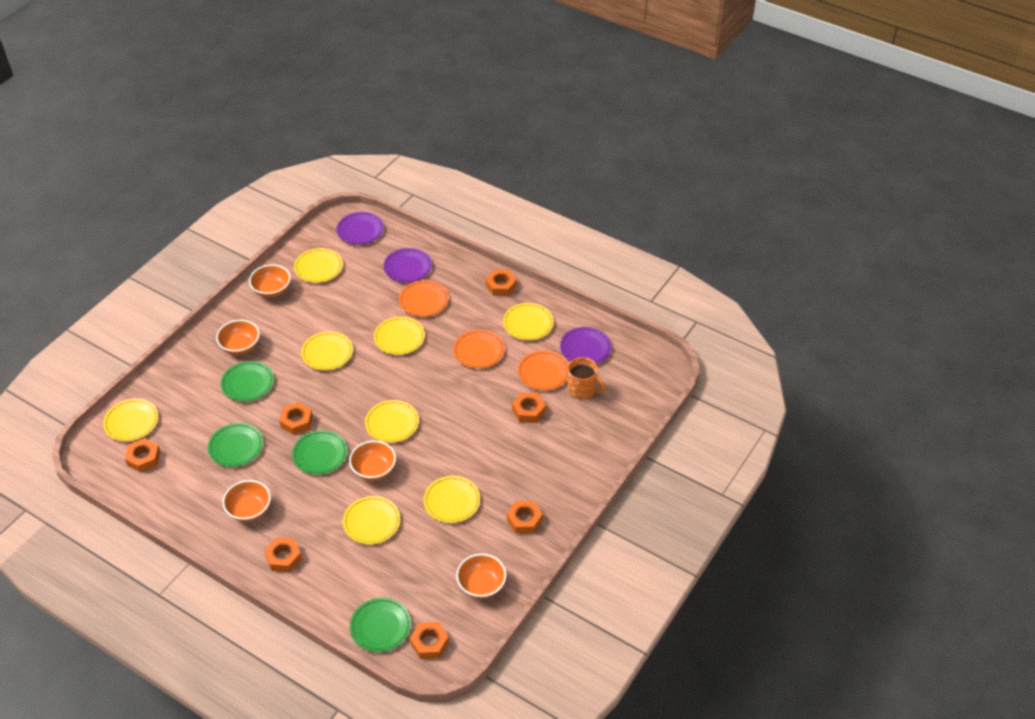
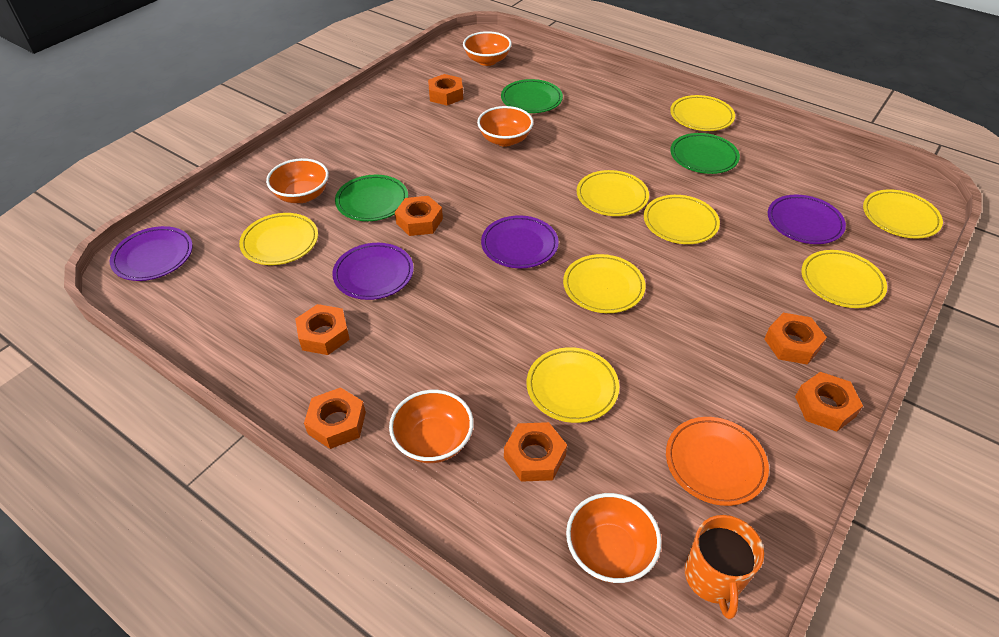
green plate: [208,423,263,467] [221,361,274,402] [292,430,348,475] [350,598,411,652] = 4 -> [335,175,408,221] [501,79,563,113] [670,133,740,174] = 3
orange plate: [399,280,449,317] [453,330,505,369] [518,351,569,391] = 3 -> [666,417,769,506] = 1
purple plate: [336,212,384,245] [383,248,432,283] [560,327,612,364] = 3 -> [110,226,193,281] [332,243,414,300] [481,215,559,268] [768,195,846,244] = 4

